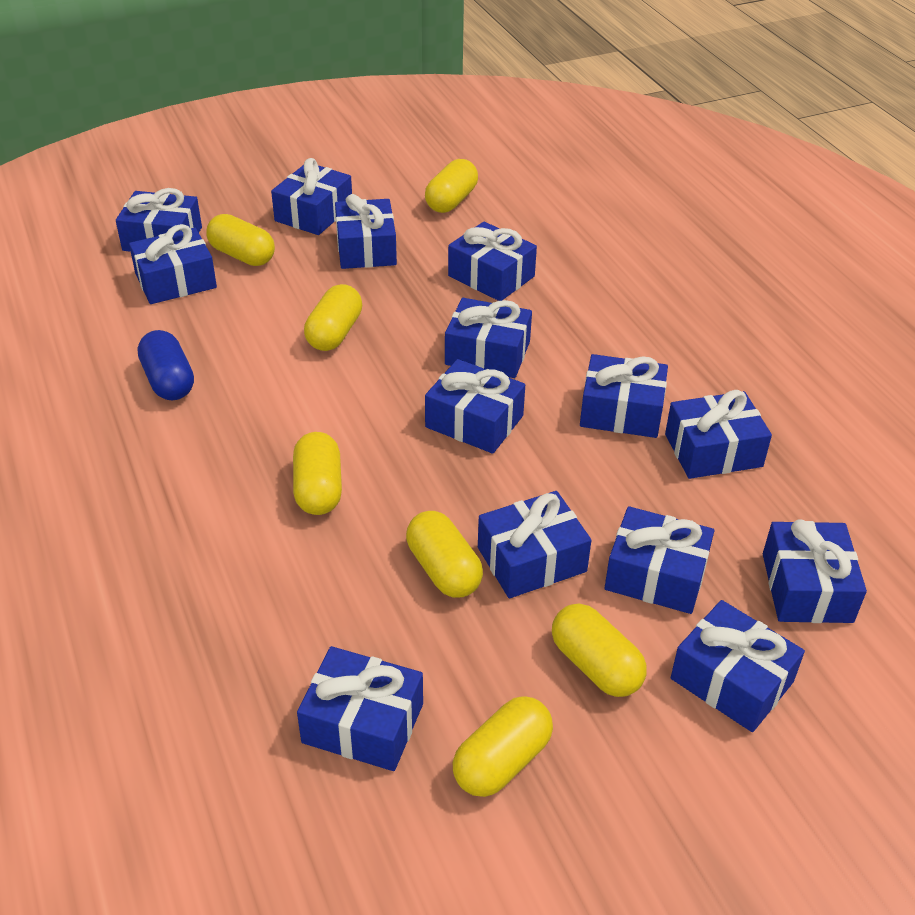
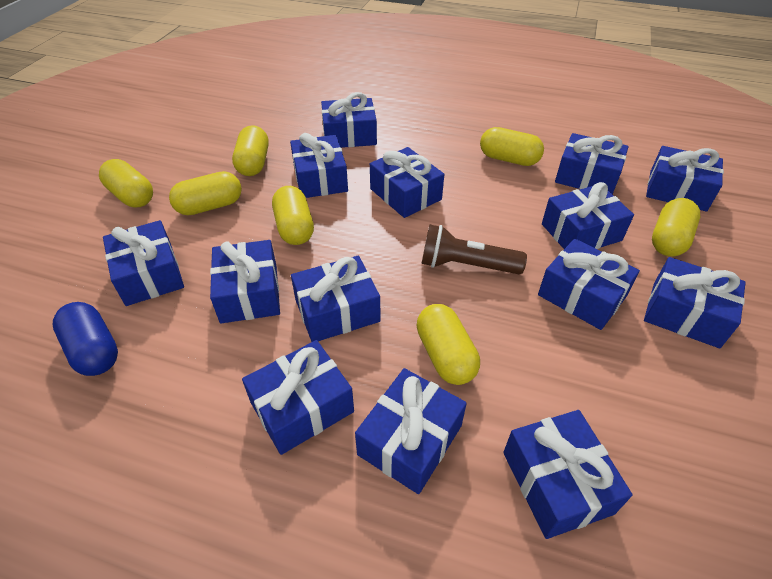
brown flashlight: none = 0 -> [421,224,527,274] = 1

